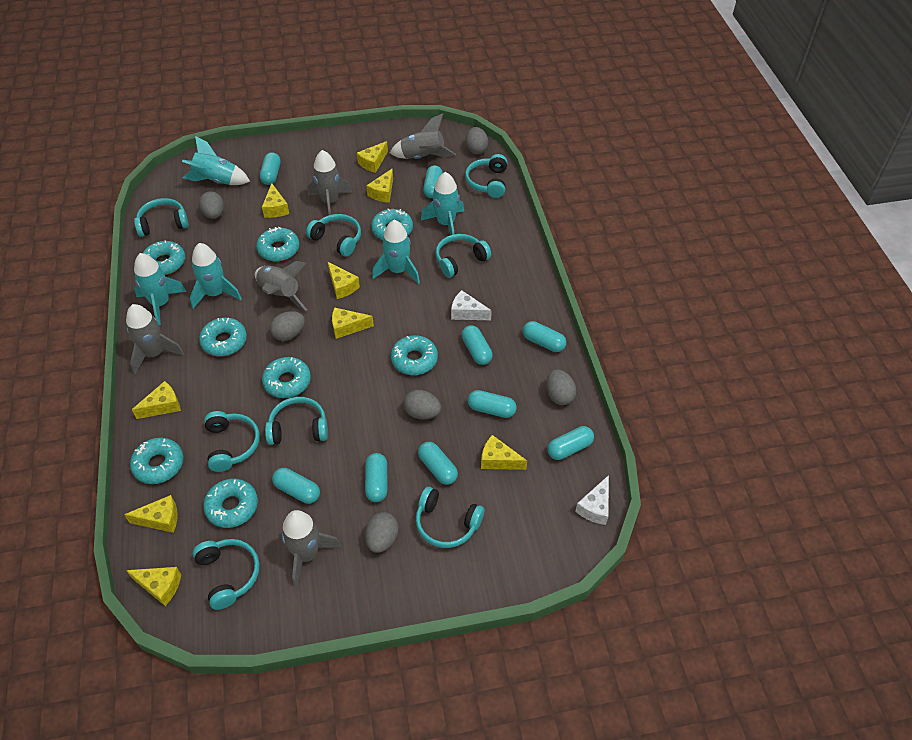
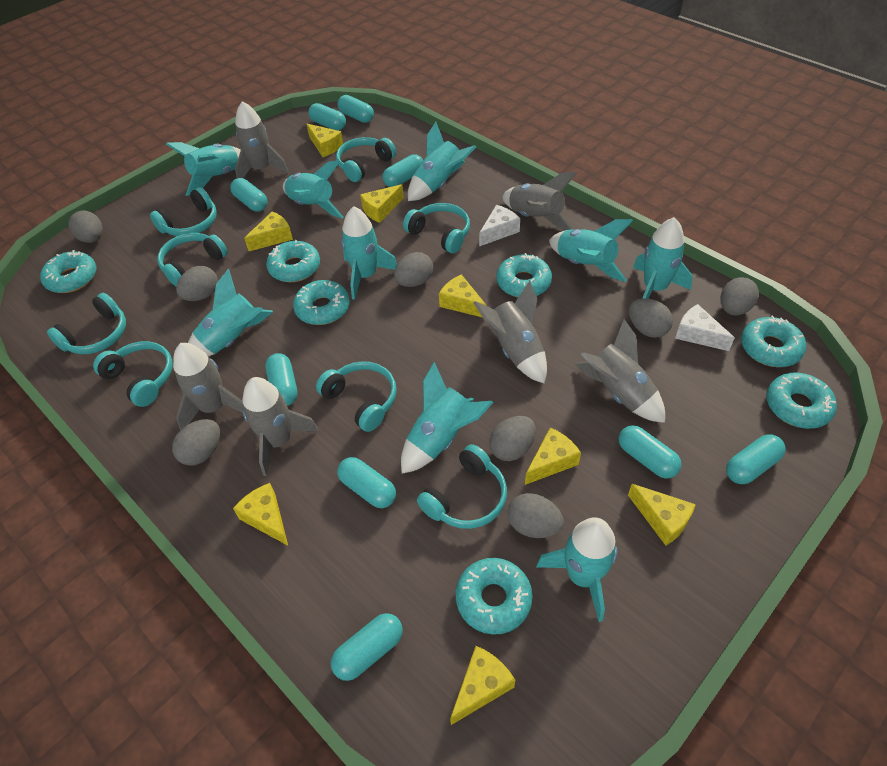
grey egg: [199,191,224,219] [270,311,305,341] [365,512,399,553] [404,390,441,420] [466,127,488,154] [546,369,576,405] = 6 -> [69,210,103,243] [172,419,220,466] [176,266,218,301] [394,252,433,287] [489,416,536,461] [508,493,564,538] [629,298,673,338] [720,277,759,316] = 8
grey rocket: [126,304,184,374] [255,261,307,311] [281,510,341,587] [307,150,352,215] [390,113,456,159] = 5 -> [173,343,244,430] [235,101,289,178] [242,377,319,476] [474,281,547,384] [502,172,577,230] [575,319,665,423] = 6
turquoise donut: [130,438,184,484] [143,240,185,275] [199,318,247,356] [203,479,258,528] [256,227,299,261] [262,357,311,398] [371,209,413,240] [391,335,438,375] = 8 -> [40,250,96,293] [266,240,320,282] [293,280,350,325] [456,558,533,635] [496,253,552,297] [741,315,806,367] [766,373,837,429] = 7
turquoise rocket: [134,253,187,325] [182,136,250,185] [190,243,242,309] [372,220,420,284] [421,172,464,235] = 5 -> [166,142,241,196] [188,269,273,357] [283,160,343,218] [341,206,397,300] [401,362,493,474] [408,122,476,201] [536,518,618,622] [549,219,633,282] [633,217,693,299] = 9
yellow cheese: [124,495,178,533] [126,567,181,606] [132,381,181,419] [262,183,289,218] [328,262,360,299] [332,308,374,339] [357,141,388,173] [366,168,393,203] [481,435,527,470] = 9 -> [233,483,288,545] [244,211,293,251] [307,124,343,157] [360,184,404,223] [439,274,487,317] [450,646,515,725] [525,427,581,485] [628,484,696,546] = 8

